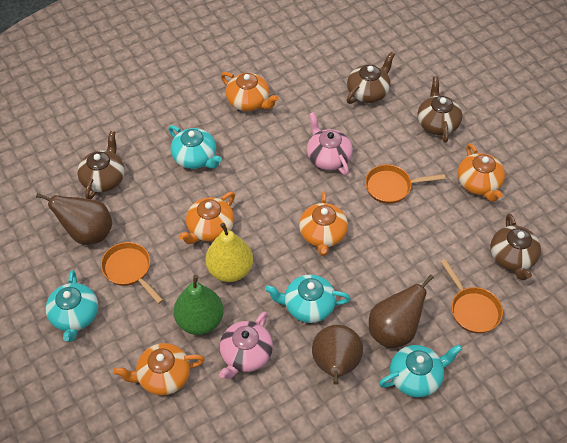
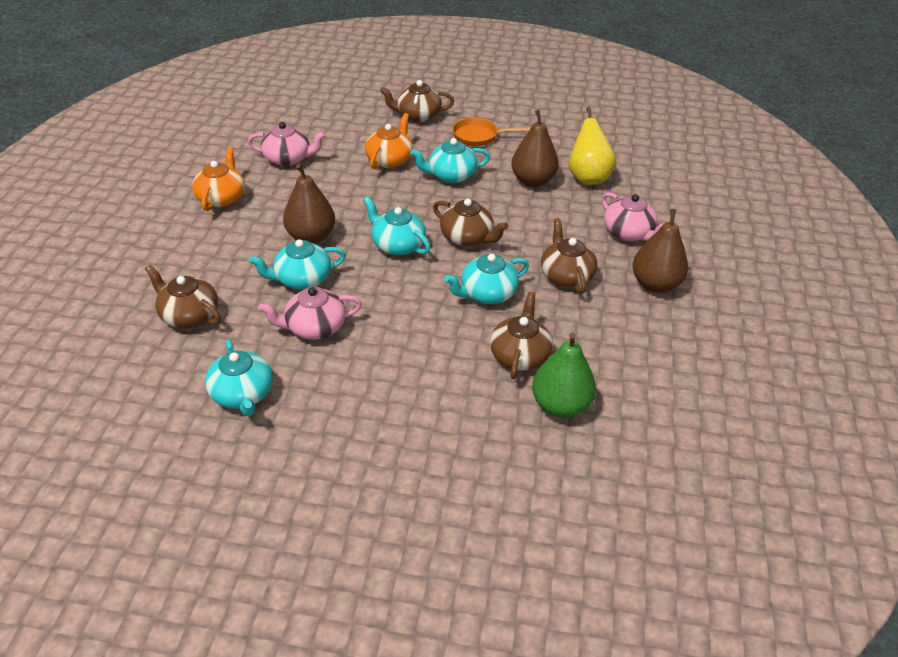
brown teapot: [77,131,125,199] [347,52,395,104] [418,76,462,143] [490,214,541,280] = 4 -> [145,265,221,328] [380,80,454,122] [433,199,508,246] [490,292,553,379] [541,218,598,294] = 5
orange pan: [101,242,163,304] [365,165,446,204] [440,259,503,334] = 3 -> [452,118,531,146] = 1
orange teapot: [113,343,205,396] [179,192,235,244] [221,72,279,111] [299,191,348,256] [458,143,505,202] = 5 -> [192,146,245,211] [365,113,413,169] = 2
pink teapot: [219,311,273,379] [307,112,353,175] = 2 -> [248,122,326,166] [258,287,362,340] [601,192,664,241] = 3
turquoise teapot: [46,270,98,342] [168,125,222,169] [265,274,351,323] [379,344,462,397] = 4 -> [205,339,273,416] [249,239,346,290] [364,197,430,256] [411,138,490,183] [444,254,529,304] = 5

